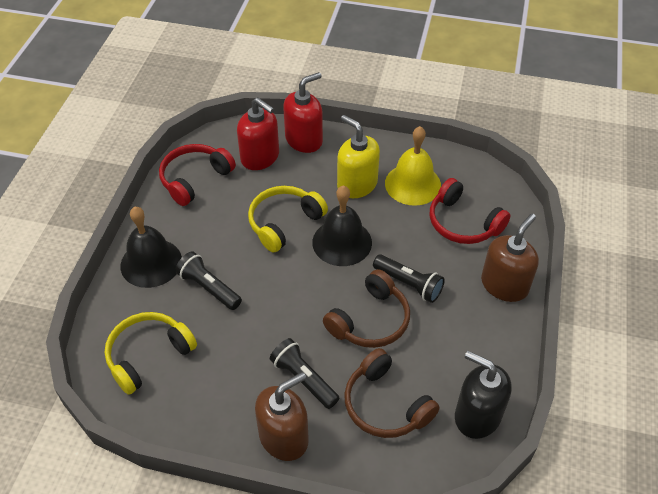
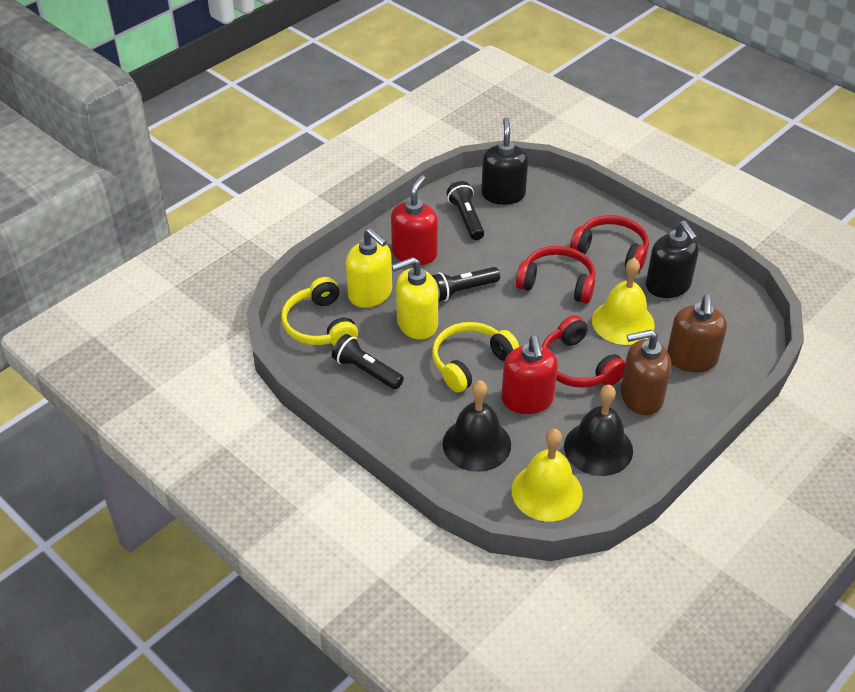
black soap dispenser: [455,351,512,439] = 1 -> [481,117,528,205] [646,221,699,298] = 2
brown headphones: [323,269,410,348] [344,348,440,438] = 2 -> none = 0
red headphones: [159,144,236,206] [430,178,510,244] = 2 -> [516,246,595,304] [542,315,625,388] [570,215,649,273] = 3
yellow bell: [385,126,441,206] = 1 -> [511,429,583,522] [592,258,655,345] = 2
yellow soap dispenser: [337,115,380,198] = 1 -> [346,228,392,308] [392,257,439,340] = 2

